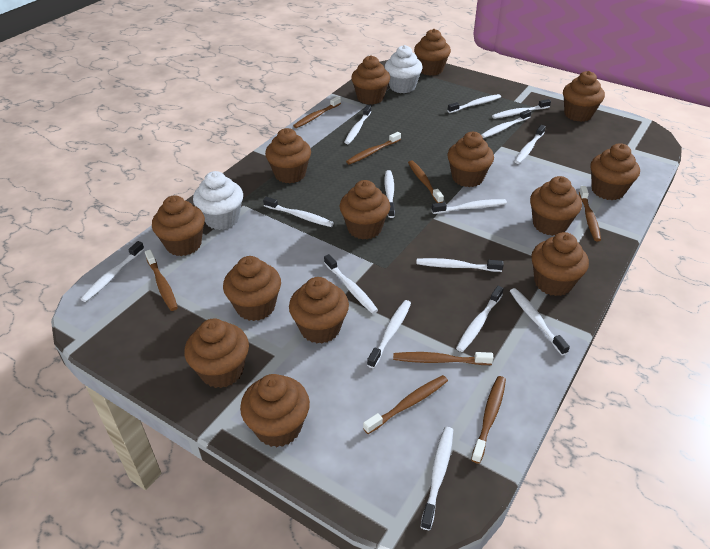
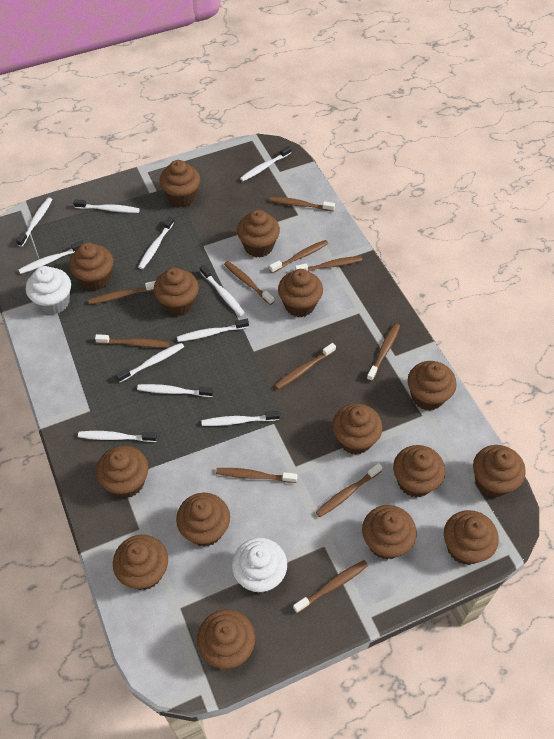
brown cupcake: [152,195,205,256] [184,319,249,388] [223,256,281,321] [240,374,310,447] [265,128,311,183] [289,277,349,343] [340,180,390,240] [351,55,390,105] [414,29,451,76] [447,132,494,187] [530,176,582,236] [531,232,589,296] [563,71,605,122] [590,143,640,200] = 14 -> [69,242,113,291] [96,446,149,498] [113,535,168,590] [154,267,199,316] [159,160,200,207] [176,493,230,547] [197,609,255,669] [237,210,280,258] [278,269,323,317] [332,404,383,455] [362,505,417,560] [393,445,445,497] [408,361,457,410] [444,510,499,565] [473,445,526,497] = 15
brown toothbrush: [145,250,178,311] [293,96,341,128] [346,132,401,165] [363,375,448,434] [393,352,493,365] [408,160,444,203] [471,376,506,464] [579,186,601,241] = 8 -> [88,281,155,304] [95,334,170,348] [216,468,297,483] [224,261,274,305] [269,240,328,273] [270,197,335,212] [275,343,336,389] [293,560,368,613] [295,256,362,271] [316,463,383,517] [367,324,400,381] = 11
white toothbrush: [80,241,144,302] [263,197,334,227] [324,254,378,314] [344,105,372,144] [367,300,411,368] [385,170,395,218] [416,258,504,272] [421,427,453,530] [432,199,507,214] [447,94,501,113] [456,286,504,352] [481,110,531,138] [492,99,551,119] [510,288,570,355] [514,125,546,164] = 15 -> [16,197,52,247] [19,241,83,274] [73,199,140,213] [78,431,157,442] [116,343,184,382] [137,384,213,397] [138,216,174,269] [177,319,249,342] [200,265,245,316] [201,411,280,426] [240,146,291,181] = 11

